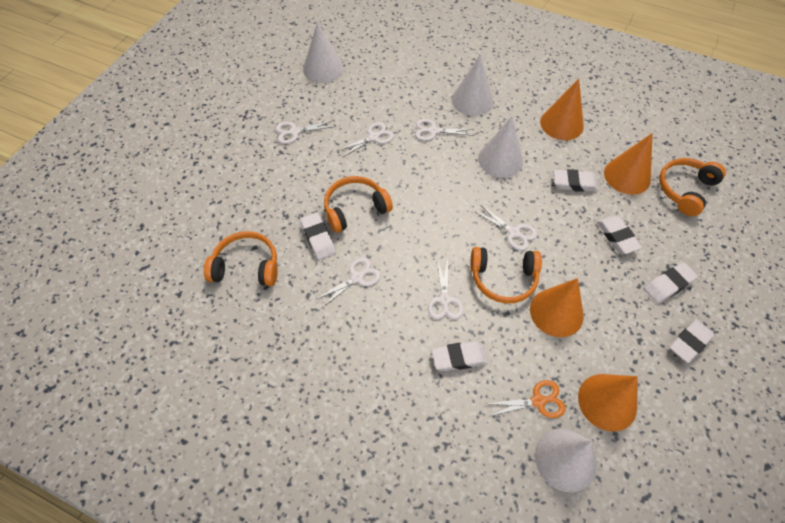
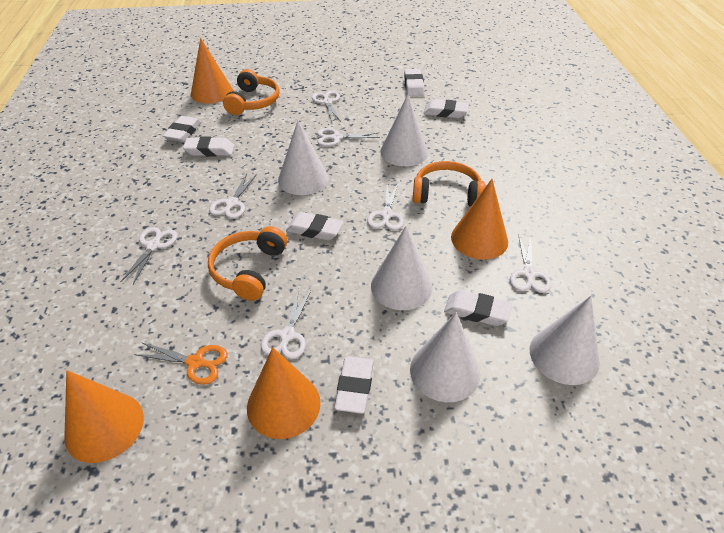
orange headphones: [204,231,278,286] [324,176,393,233] [470,247,542,304] [659,158,726,216] = 4 -> [208,226,287,301] [223,69,279,115] [413,161,486,207] = 3
white cone: [303,22,343,83] [452,55,494,116] [478,116,523,178] [535,429,597,492] = 4 -> [278,120,329,195] [371,226,432,310] [380,94,428,166] [410,312,480,402] [530,296,600,385] = 5
white eraser: [300,213,336,260] [431,341,488,372] [554,169,598,192] [597,216,642,254] [644,262,698,303] [670,319,715,363] = 6 -> [163,116,201,142] [183,137,234,156] [286,212,343,241] [334,356,374,414] [404,69,425,96] [424,99,469,118] [444,290,512,326] = 7
white scissors: [275,120,335,144] [315,257,381,307] [337,122,394,157] [415,119,474,141] [428,258,463,319] [475,205,537,251] = 6 -> [121,227,178,284] [209,174,257,219] [261,289,311,360] [312,91,341,122] [317,128,380,147] [367,184,404,231] [510,235,551,293] = 7

